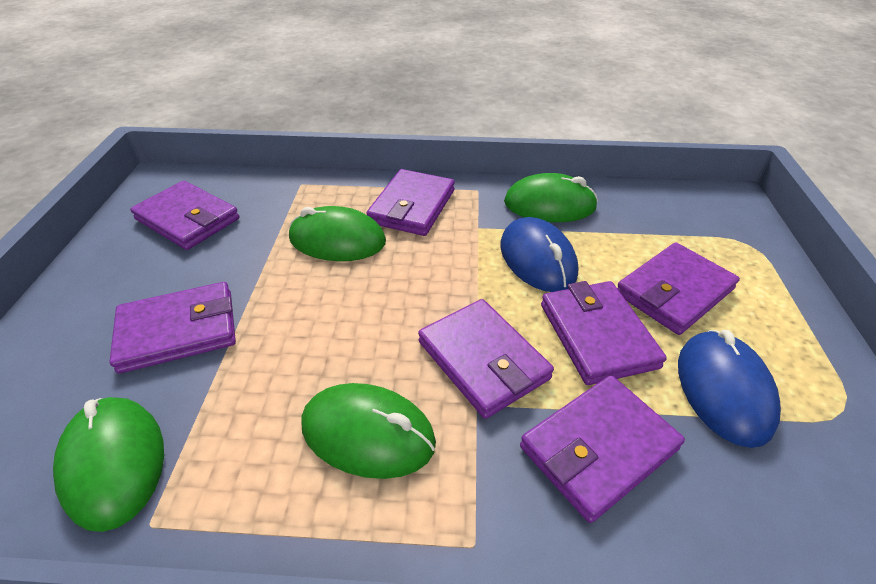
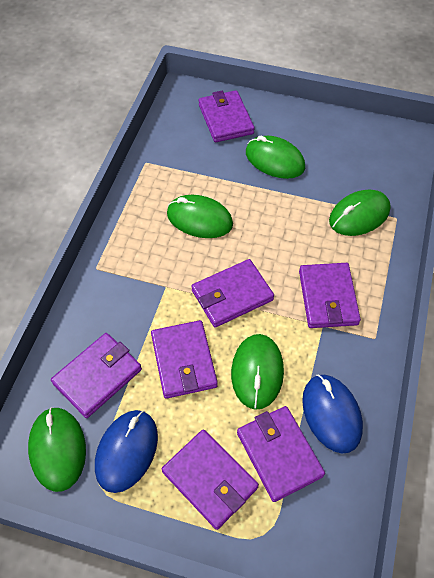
green mouse: [53,397,164,532] [289,206,386,261] [301,383,436,479] [504,173,598,222] = 4 -> [28,407,86,492] [167,195,233,238] [231,334,284,410] [246,136,305,179] [329,190,391,236] = 5

